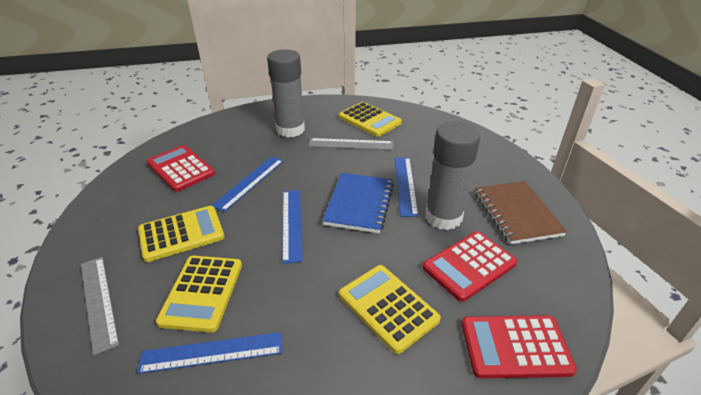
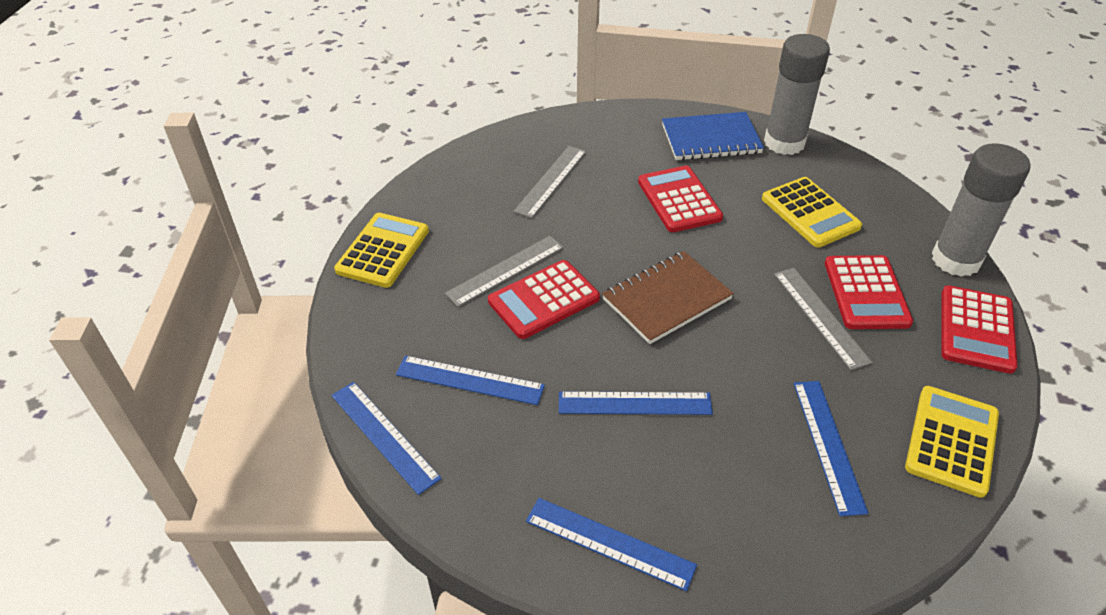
blue ruler: [137,332,283,374] [211,156,283,212] [282,190,303,263] [394,158,419,217] = 4 -> [331,382,442,495] [396,356,545,405] [526,498,697,591] [559,391,713,415] [794,381,868,516] = 5
grey ruler: [81,257,119,355] [308,138,393,150] = 2 -> [445,236,564,307] [513,146,586,218] [774,268,872,370] = 3
red calculator: [147,145,215,192] [423,231,517,302] [462,315,577,378] = 3 -> [488,260,600,339] [638,166,723,232] [825,255,913,329] [941,285,1018,374] = 4
yellow calculator: [138,206,224,262] [156,256,242,333] [339,102,402,137] [339,265,441,354] = 4 -> [334,213,429,288] [762,177,862,247] [905,386,999,498] = 3

